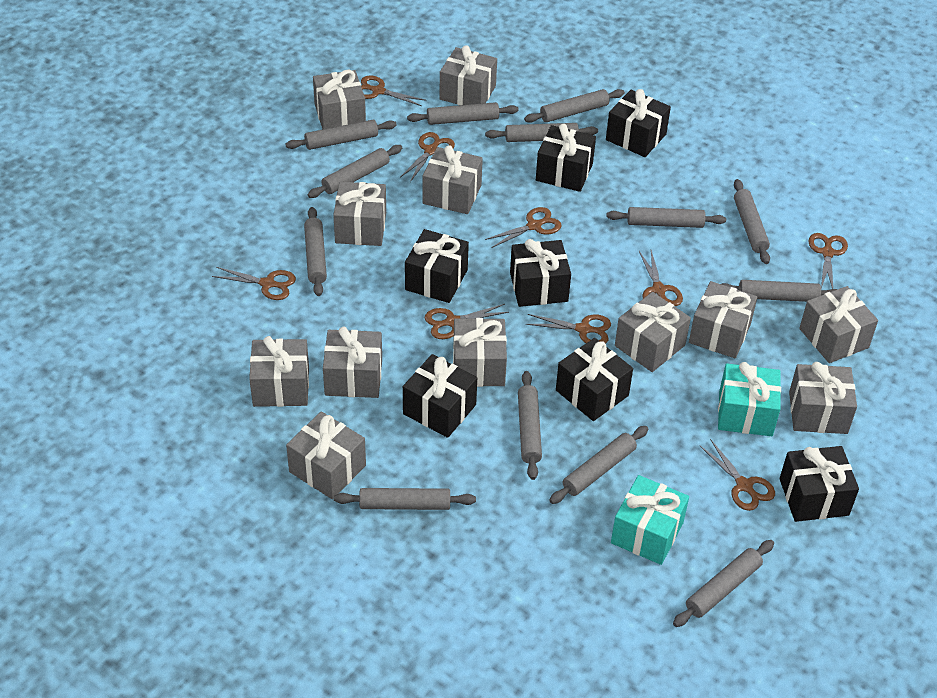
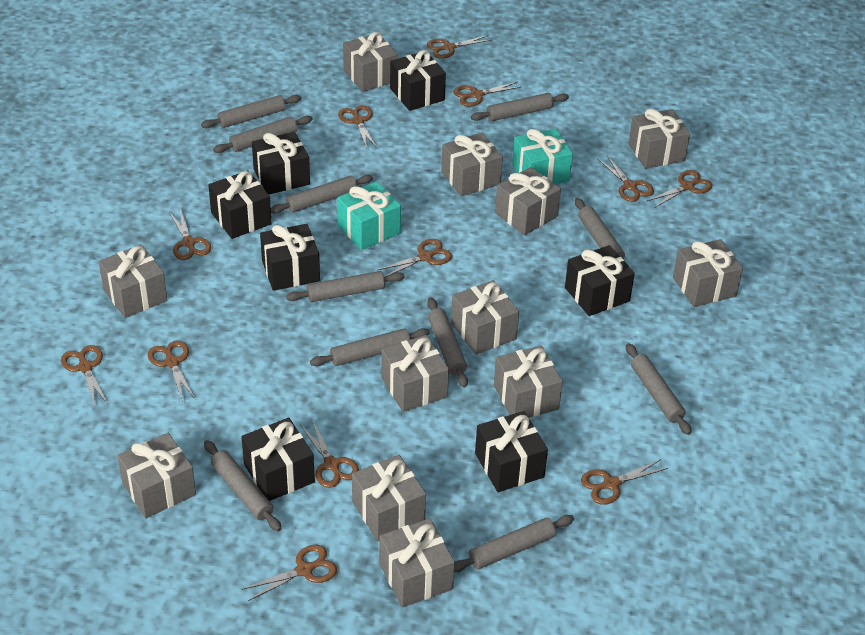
brown scissors: [212,267,296,300] [361,76,426,106] [401,132,455,182] [424,304,509,339] [485,207,562,248] [526,314,611,344] [639,250,683,306] [700,439,775,511] [808,233,848,289] = 9 -> [61,345,108,406] [148,341,196,402] [169,209,211,260] [242,544,337,601] [301,419,359,488] [338,105,377,149] [376,239,452,276] [427,35,491,59] [453,82,521,107] [581,459,668,505] [598,155,654,202] [647,170,712,208] = 12
grey rolling pin: [285,120,397,150] [304,207,327,296] [308,145,402,198] [334,488,476,510] [407,102,519,125] [485,123,598,142] [518,371,542,480] [524,89,625,123] [549,426,648,504] [606,207,726,228] [673,540,774,627] [722,280,838,302] [734,179,770,264] = 13 -> [201,95,301,128] [204,440,282,532] [213,116,313,153] [271,175,373,214] [286,271,405,302] [310,328,430,366] [427,298,468,388] [454,515,574,573] [471,93,569,121] [575,198,628,265] [626,343,691,435] = 11

